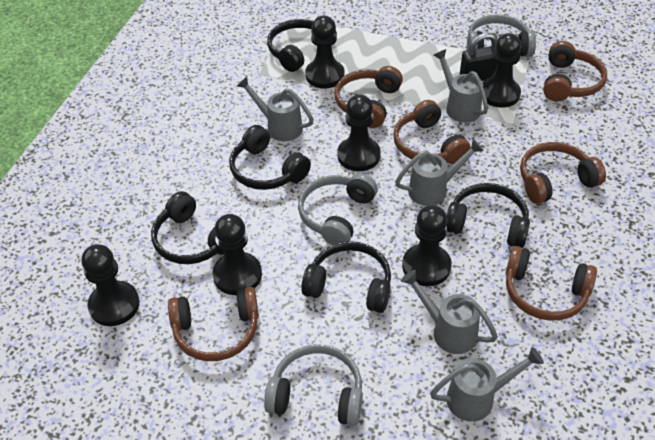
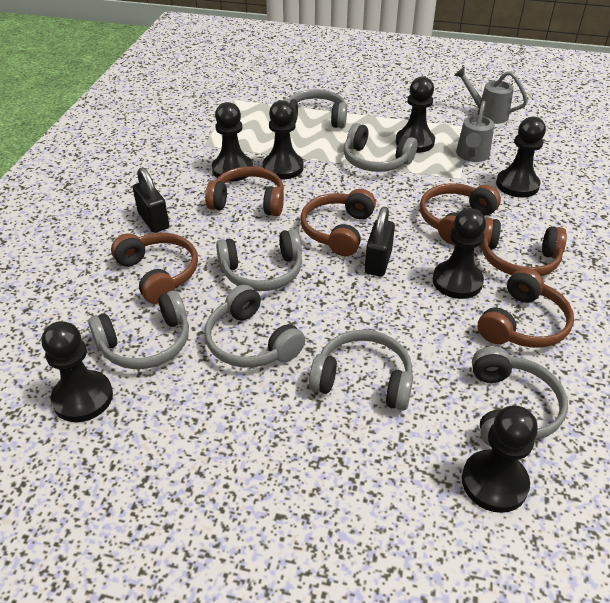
black headphones: [151,191,224,264] [229,125,311,190] [267,19,337,72] [301,241,391,313] [446,183,530,248] = 5 -> none = 0
black padlock: [460,33,498,81] = 1 -> [133,167,169,233] [365,207,395,276] = 2
black pawn: [81,244,140,326] [213,214,262,295] [305,16,345,89] [337,94,381,171] [402,205,452,286] [483,33,521,107] = 6 -> [42,321,113,422] [212,102,253,181] [263,100,304,179] [396,76,435,153] [433,208,486,299] [462,406,538,513] [496,117,546,198] = 7
grey headphones: [264,344,363,426] [298,174,378,245] [467,14,536,57] = 3 -> [88,290,189,369] [204,285,305,368] [216,229,302,291] [284,89,347,128] [309,330,413,411] [343,123,417,172] [472,346,568,446] = 7
grey watering can: [237,76,314,141] [395,139,484,206] [401,270,498,354] [430,347,544,422] [433,49,488,123] = 5 -> [454,67,528,124] [456,101,494,162] = 2

